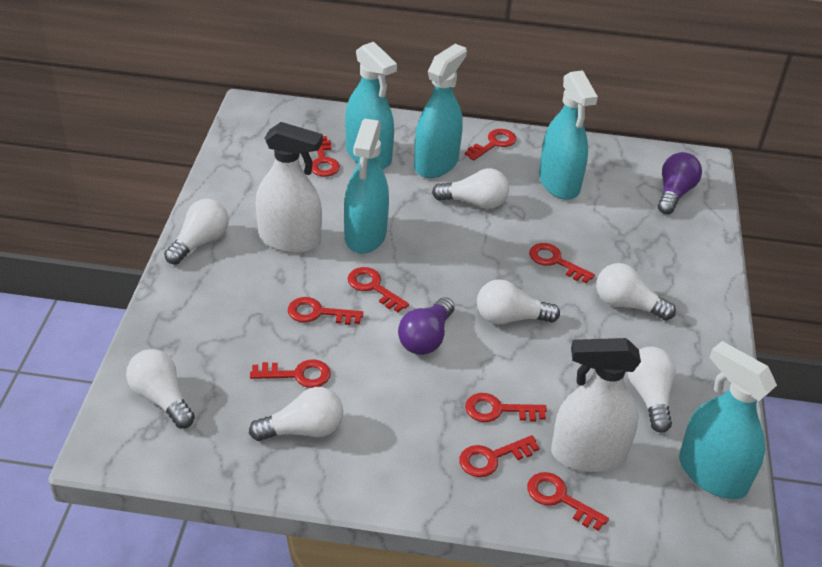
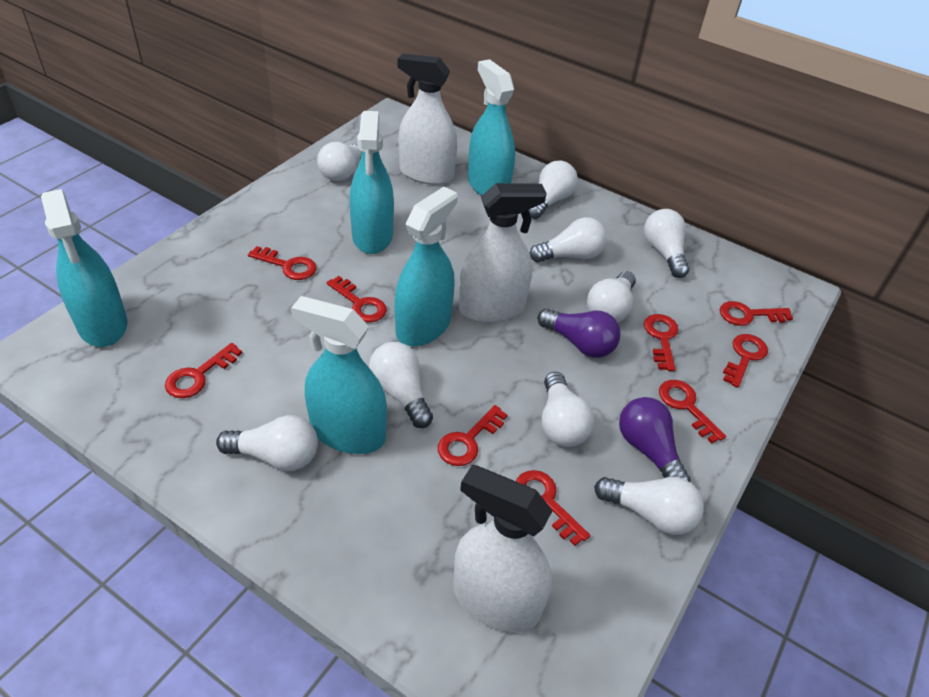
white light bulb: [126,349,195,428] [164,199,229,265] [249,387,343,441] [432,168,509,209] [477,279,560,324] [596,263,676,321] [627,347,676,433] = 7 -> [216,415,318,471] [317,142,362,181] [369,342,433,428] [529,161,578,219] [530,217,607,263] [541,372,594,447] [587,271,636,322] [594,477,704,535] [644,209,689,278] = 9
white spray bottle: [256,122,323,253] [551,338,641,472] = 2 -> [398,53,457,185] [454,465,552,633] [459,183,547,323] = 3

